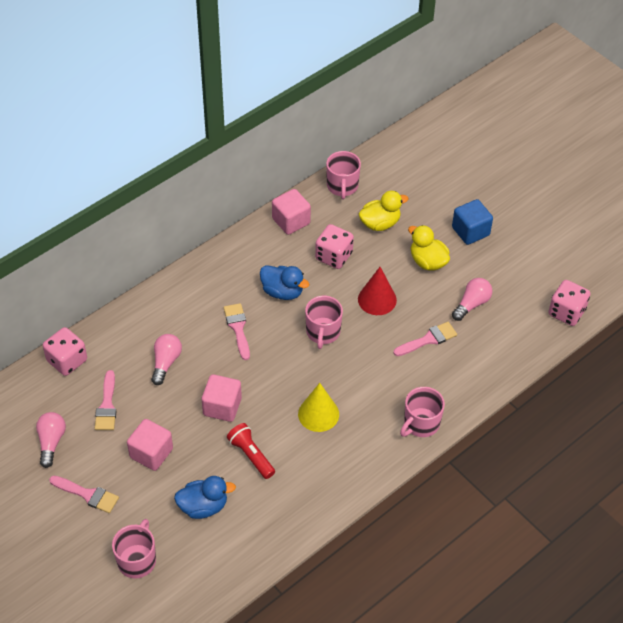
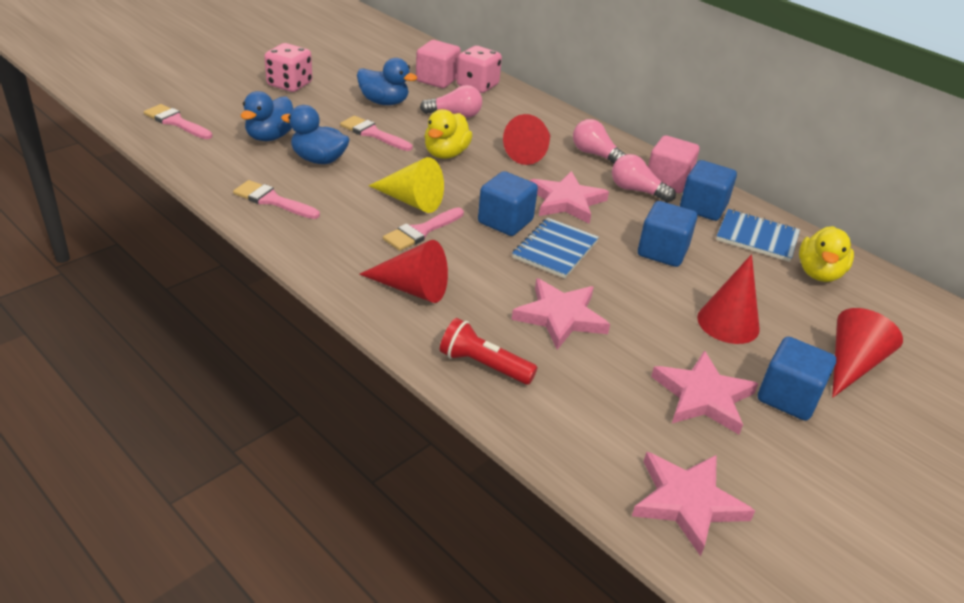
blue cube: [452,199,493,245] = 1 -> [478,171,538,236] [638,201,697,267] [680,160,737,221] [758,337,836,421] = 4
blue duck: [174,476,236,519] [260,265,309,300] = 2 -> [241,91,293,141] [281,105,350,164] [357,58,417,105] = 3
blue notebook: none = 0 -> [512,218,599,278] [716,209,800,262] = 2
pink cube: [127,419,173,471] [202,374,242,422] [272,189,311,235] = 3 -> [416,40,461,88] [648,135,699,193] = 2
pink dice: [43,327,87,376] [315,224,354,269] [548,280,590,326] = 3 -> [264,43,313,92] [457,46,502,93] = 2
pink mug: [112,519,156,579] [305,296,343,349] [326,151,361,199] [400,387,445,437] = 4 -> none = 0
pink star: none = 0 -> [512,278,610,350] [530,171,609,224] [632,452,755,556] [651,350,758,435] = 4
red cone: [358,267,397,315] = 1 -> [359,240,448,303] [503,114,551,165] [697,254,760,344] [832,308,903,398] = 4

